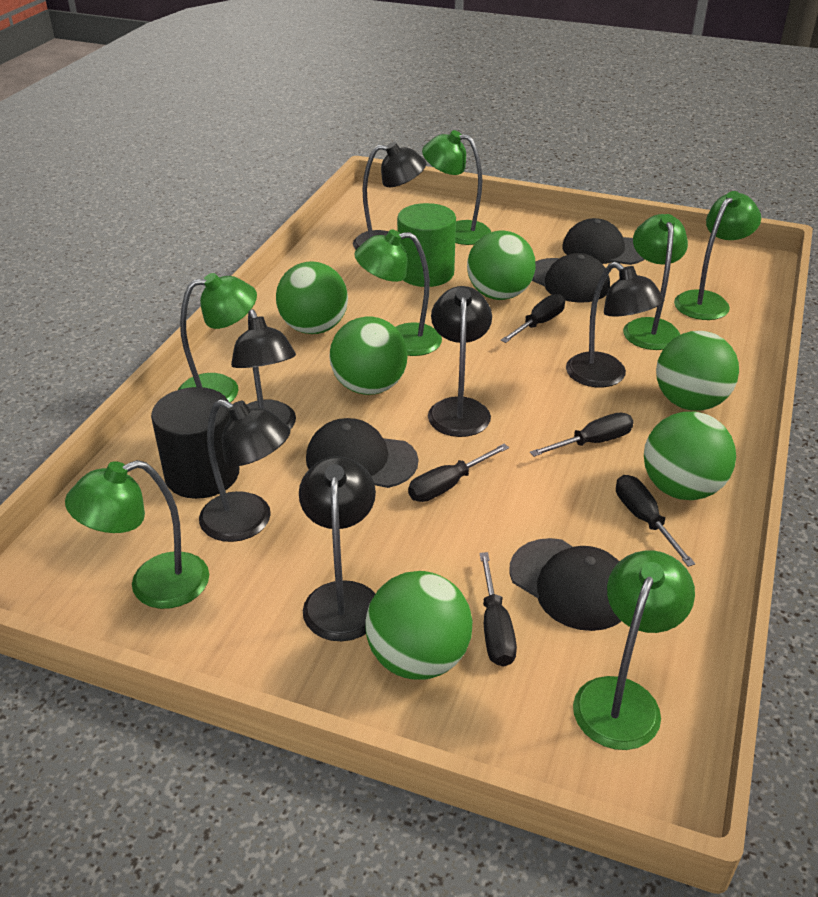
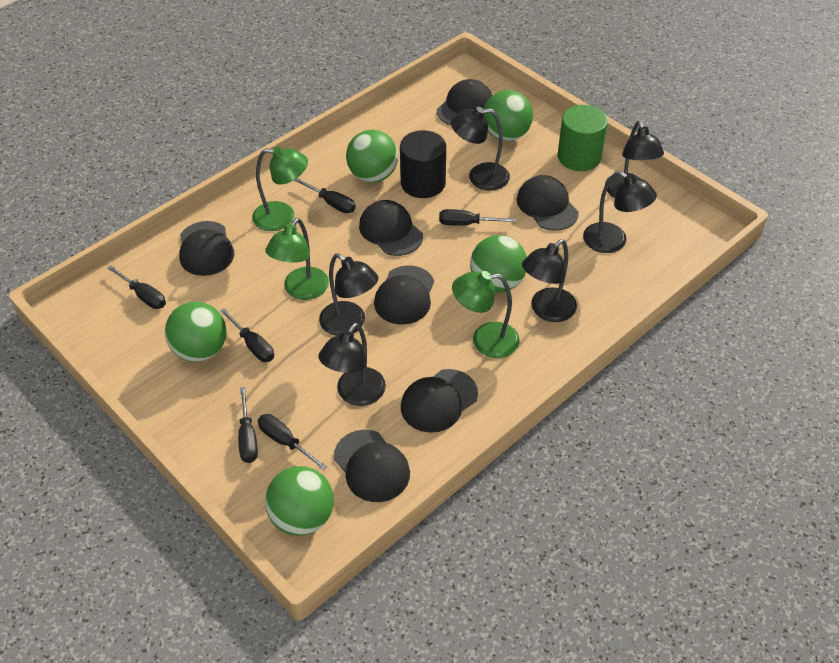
black cap: [306,418,418,488] [510,538,621,631] [532,253,610,303] [562,218,644,265] = 4 -> [179,221,234,276] [334,430,410,502] [359,200,423,256] [374,265,434,325] [401,369,478,433] [437,79,493,125] [517,175,579,231] = 7
black screwdriver: [408,444,509,502] [480,552,517,667] [501,294,565,343] [530,412,634,457] [616,475,695,567] = 5 -> [107,265,166,309] [220,308,274,362] [238,387,258,463] [258,414,327,470] [294,178,356,213] [439,209,516,226] = 6
green ball: [276,261,348,334] [329,317,408,395] [365,571,472,680] [467,230,535,300] [644,412,736,500] [656,331,739,411] = 6 -> [165,302,227,362] [265,466,334,536] [346,130,398,182] [470,235,527,293] [484,90,533,141] = 5
green lamp: [65,460,209,609] [178,273,257,403] [354,229,442,356] [422,130,491,245] [573,550,695,750] [623,214,688,350] [674,191,761,320] = 7 -> [252,146,308,231] [265,218,329,300] [452,271,520,358] = 3

